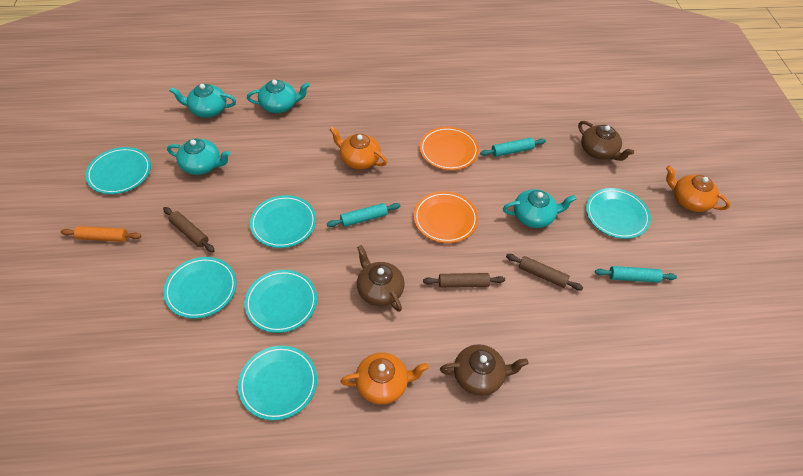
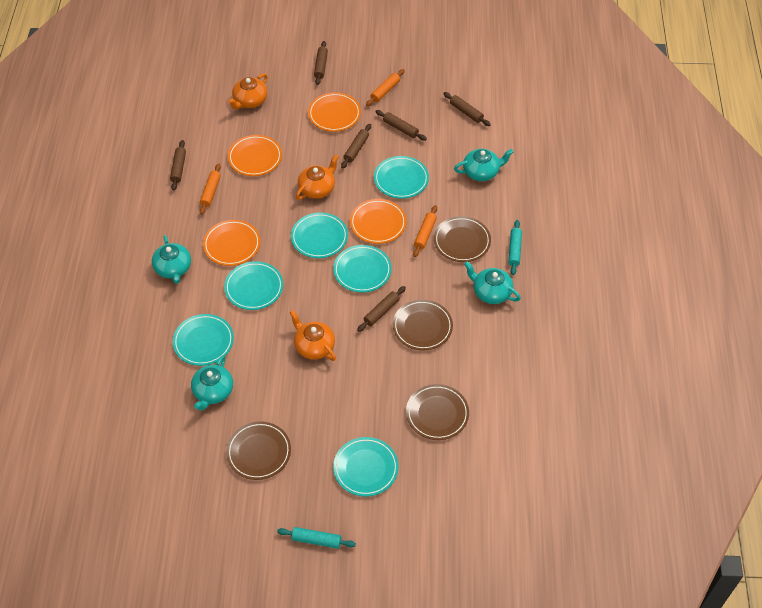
brown plate: none = 0 -> [226,421,291,480] [393,300,453,350] [406,384,469,440] [434,216,491,262] = 4
brown rolling pin: [163,207,215,252] [423,273,505,288] [506,254,583,291] = 3 -> [170,140,186,191] [314,41,328,85] [341,124,371,169] [357,286,406,332] [375,110,427,141] [443,92,491,126] = 6
brown teapot: [357,245,405,312] [440,344,529,396] [578,121,634,161] = 3 -> none = 0
orange plate: [414,191,478,243] [420,127,479,170] = 2 -> [203,220,260,266] [228,135,282,176] [308,92,361,132] [350,199,406,244] = 4
orange rolling pin: [60,226,141,242] = 1 -> [200,164,221,215] [366,69,405,106] [413,205,437,257] = 3
turquoise rolling pin: [327,203,400,227] [480,138,546,157] [595,266,677,283] = 3 -> [277,527,356,549] [508,220,522,275] = 2

